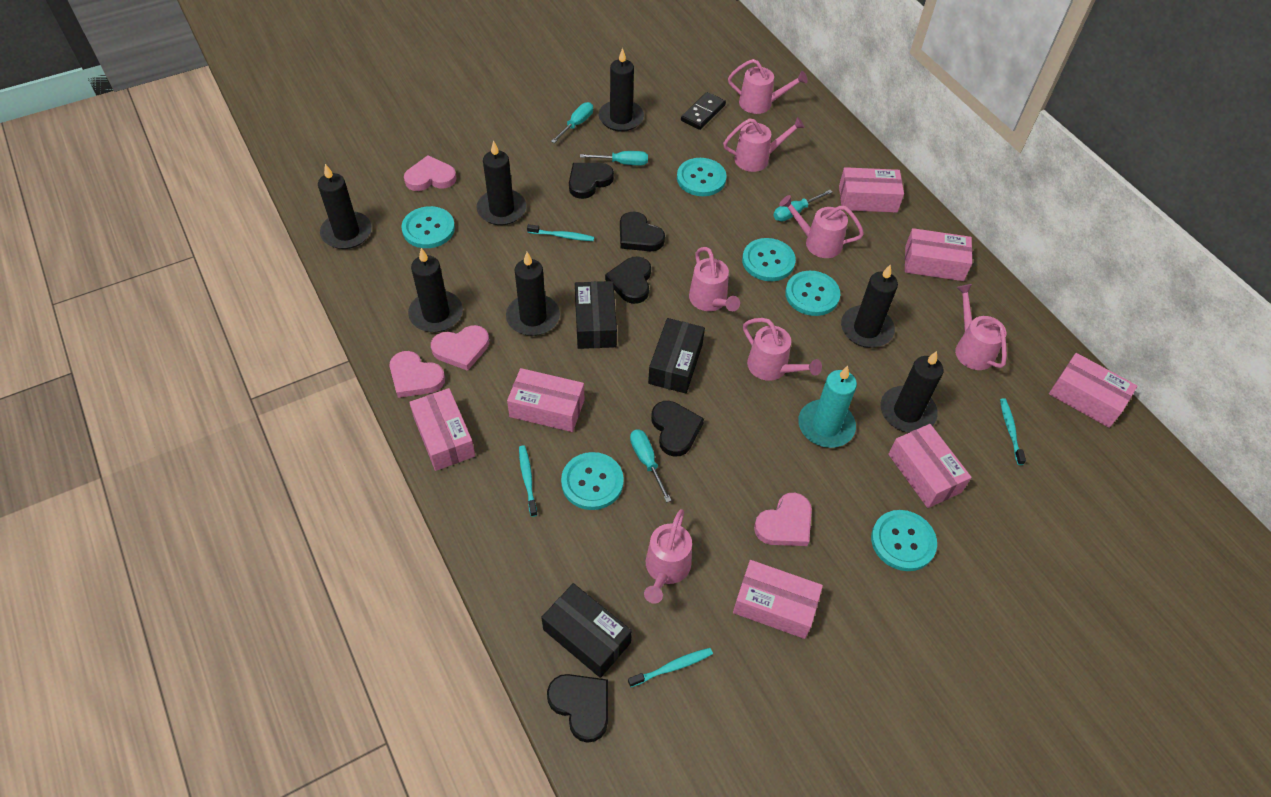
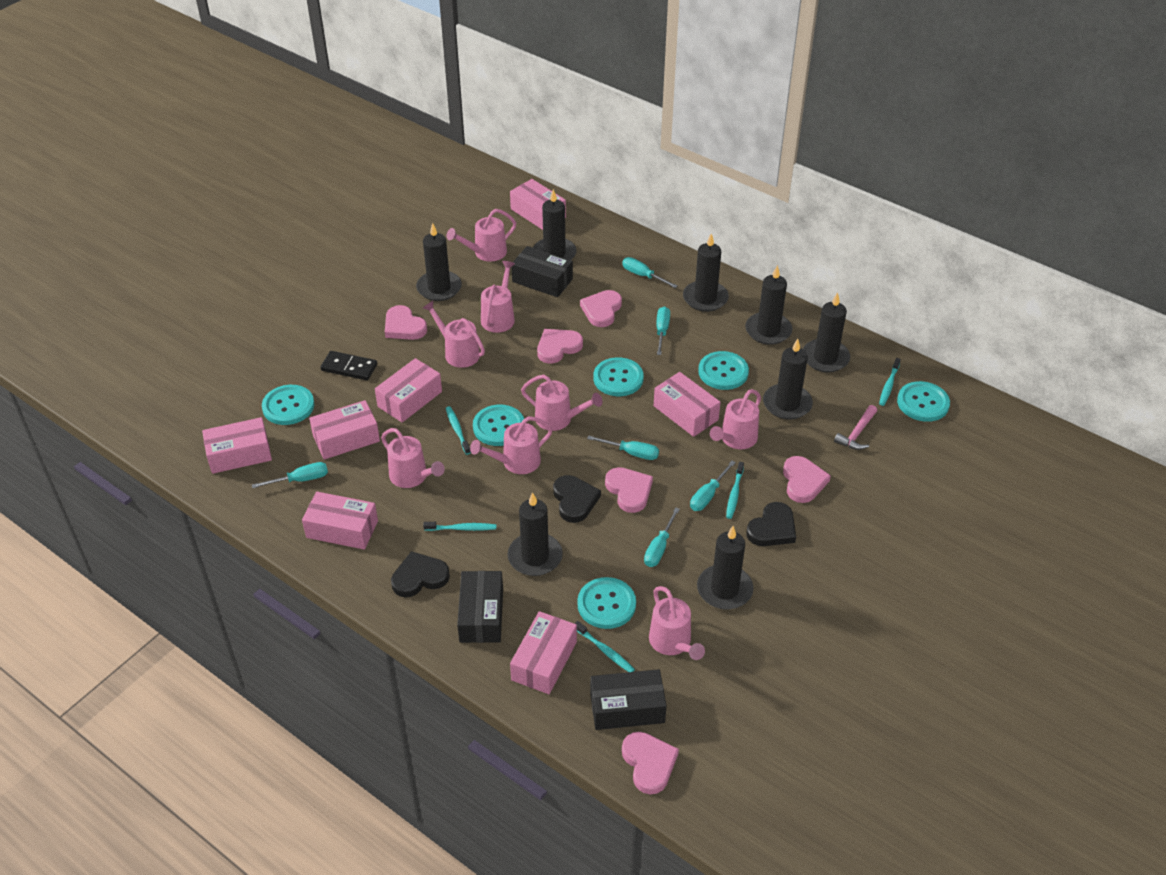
black candle: [318,164,372,249] [408,248,463,332] [477,140,526,225] [506,252,560,336] [598,48,644,132] [841,265,898,348] [881,351,944,433] = 7 -> [416,223,462,301] [507,492,563,576] [533,189,577,260] [683,234,729,312] [697,526,754,609] [745,265,792,345] [763,339,813,420] [803,292,850,373] = 8
black heart: [547,674,608,743] [569,163,614,199] [605,256,651,304] [620,212,665,251] [651,401,704,457] = 5 -> [391,551,450,597] [553,475,601,523] [746,502,796,546] = 3
pink hammer: none = 0 -> [834,405,877,450] = 1
pink heart: [389,351,445,398] [404,155,457,191] [431,325,489,371] [754,493,812,546] = 4 -> [385,305,427,340] [537,329,583,364] [580,290,622,327] [605,467,653,513] [622,732,679,794] [783,456,831,503] = 6
pink watering can: [644,509,692,604] [689,247,740,312] [723,117,805,172] [728,59,807,114] [743,318,822,381] [779,195,864,258] [955,284,1007,370] = 7 -> [381,428,445,488] [423,301,485,368] [447,209,516,262] [470,416,553,474] [481,261,515,333] [521,375,602,431] [649,586,705,660] [710,389,761,449] = 8
turquoise candle: [798,366,857,448] = 1 -> none = 0
turquoise screwdriver: [551,102,593,143] [580,151,648,165] [630,429,672,503] [773,190,833,221] = 4 -> [252,462,328,488] [587,435,659,460] [622,257,677,288] [644,507,680,567] [656,306,670,355] [690,461,736,511] = 6
turquoise toothbrush: [519,445,537,517] [527,224,594,241] [628,648,713,687] [1000,398,1026,465] = 4 -> [423,522,496,531] [446,406,471,455] [574,621,635,672] [726,462,744,519] [879,358,901,406] = 5

